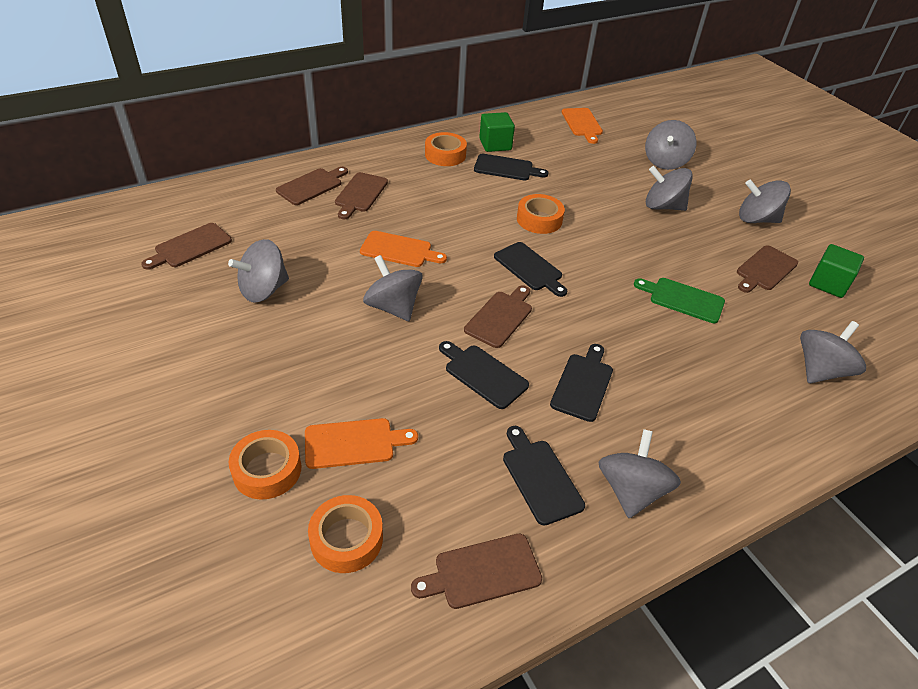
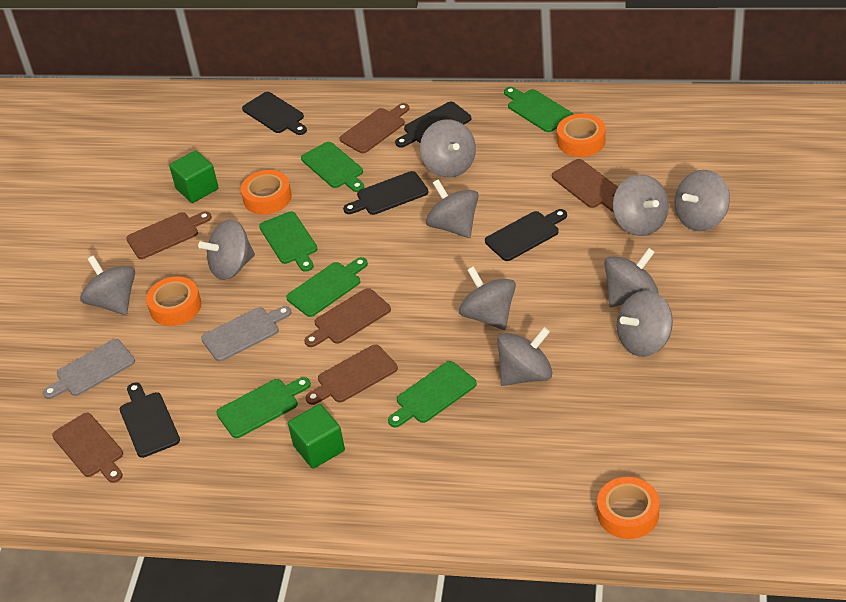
green cutting board: [634,278,725,323] = 1 -> [216,377,311,438] [259,211,317,272] [286,257,368,317] [301,142,364,192] [388,361,477,427] [504,87,573,132] = 6
grey cutting board: none = 0 -> [43,339,135,399] [201,306,291,361] = 2
grey spinning top: [228,239,289,303] [363,255,423,321] [598,429,681,518] [645,120,696,170] [646,166,693,211] [739,180,791,223] [800,321,866,383] = 7 -> [80,255,135,315] [198,220,255,280] [420,119,476,178] [426,179,479,238] [459,266,516,330] [497,327,552,386] [604,248,659,307] [613,174,669,236] [617,290,673,357] [675,170,730,231] = 10
orange cutting board: [305,418,418,469] [360,231,447,267] [562,108,603,144] = 3 -> none = 0

